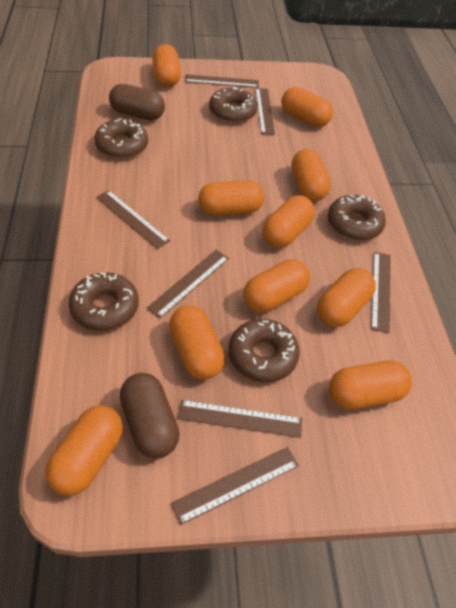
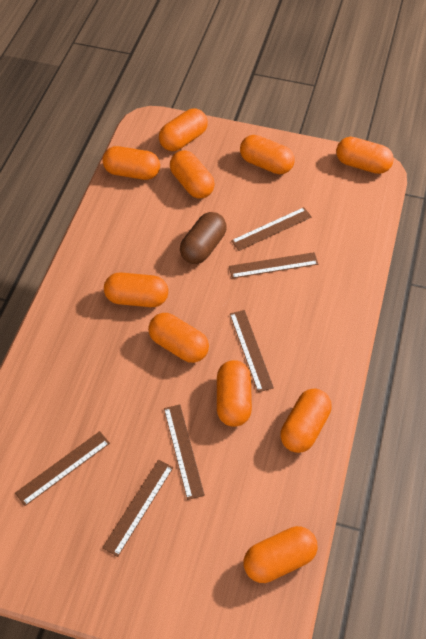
brown capsule: [109,84,165,120] [120,373,179,459] = 2 -> [180,212,227,264] = 1
brown donut: [69,272,139,331] [94,118,148,159] [209,87,258,123] [229,319,300,382] [328,195,386,241] = 5 -> none = 0
brown ruler: [96,190,170,249] [146,250,229,318] [171,447,299,525] [177,400,302,438] [185,74,259,88] [255,88,275,135] [371,252,390,333] = 7 -> [15,431,110,506] [102,459,173,557] [164,405,205,500] [229,252,318,278] [230,310,274,392] [231,207,312,251] = 6

